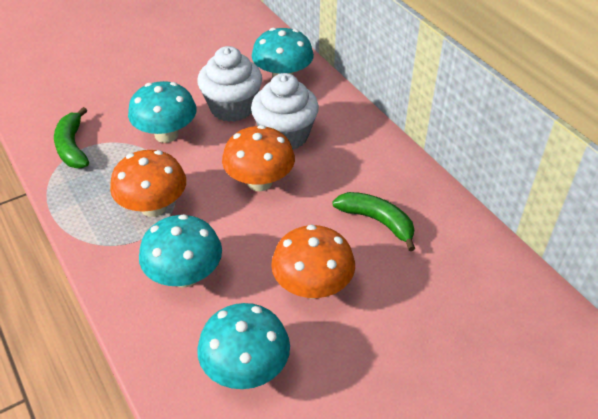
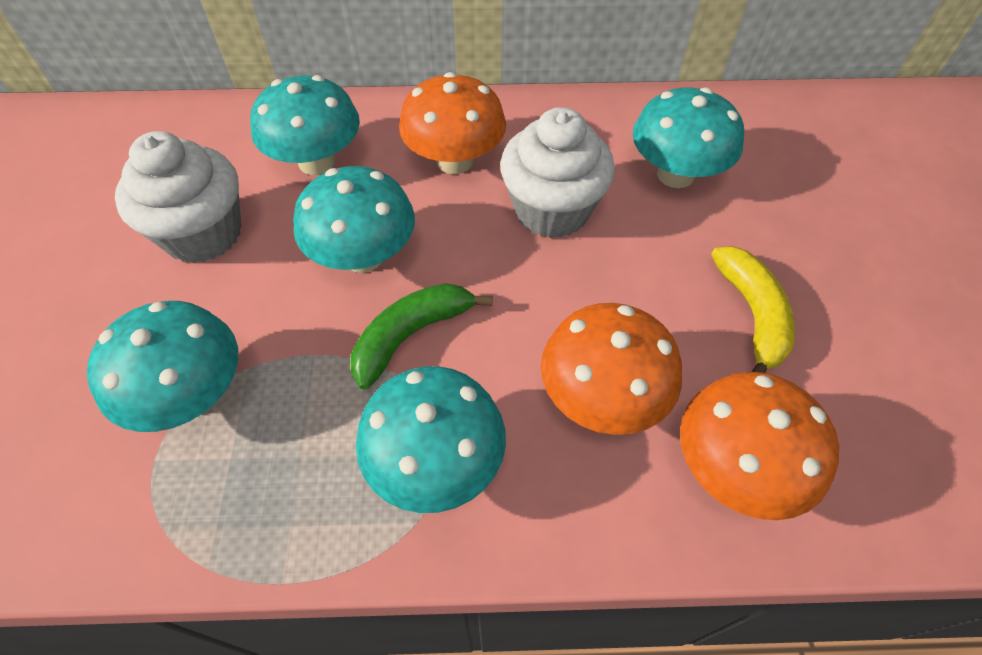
green banana: [54,107,89,168] [332,192,415,251] = 2 -> [351,283,493,389] = 1
turquoise mushroom: [128,81,197,143] [139,214,222,288] [197,303,290,389] [252,28,314,78] = 4 -> [87,301,238,432] [250,75,360,175] [293,166,415,273] [356,366,506,513] [633,87,744,188] = 5
yellow banana: none = 0 -> [711,246,795,373] = 1

